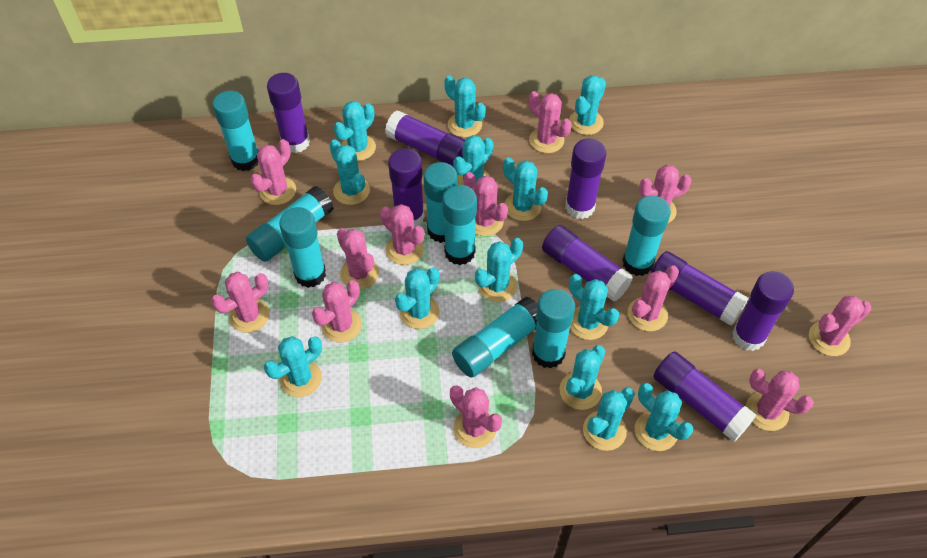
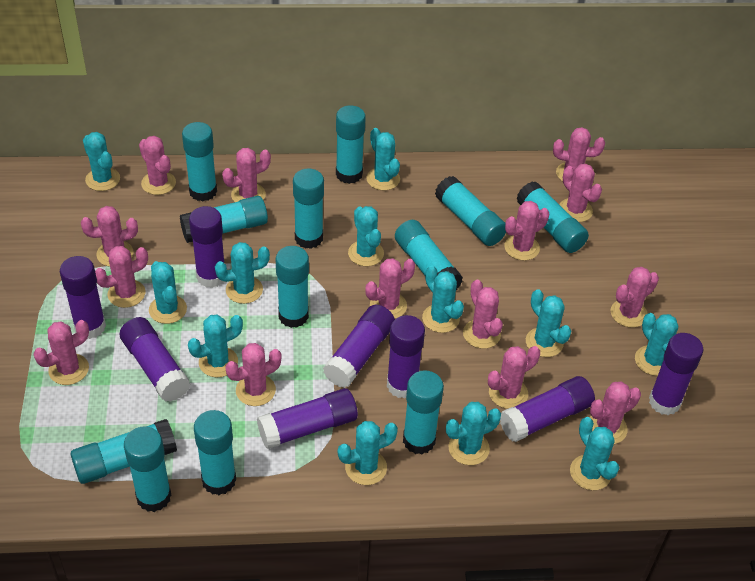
pink cactus: [211,272,270,333] [250,139,296,205] [312,280,362,342] [337,228,379,289] [380,204,425,265] [450,385,502,448] [464,172,508,236] [529,91,572,153] [628,265,679,332] [639,165,692,223] [746,369,814,431] [809,296,871,356] = 12 -> [34,320,89,385] [81,206,138,267] [95,246,148,308] [139,136,176,195] [222,148,271,202] [225,343,281,406] [365,258,415,319] [463,280,503,349] [488,346,540,409] [504,201,549,261] [553,127,605,181] [559,164,602,222] [590,382,641,444] [611,267,659,328] = 14
turquoise cactus: [264,336,322,397] [329,139,370,205] [333,101,376,161] [395,267,440,329] [444,76,486,137] [453,135,494,185] [475,238,523,302] [503,157,548,221] [559,345,605,410] [569,75,606,135] [569,274,619,340] [583,387,635,451] [635,383,693,451] = 13 -> [83,132,120,191] [149,261,187,324] [188,315,243,377] [215,242,270,304] [338,421,398,485] [348,206,384,266] [366,128,400,190] [422,266,464,333] [446,402,501,465] [526,289,571,357] [570,417,620,490] [635,313,678,376] = 12
turquoise glue stick: [212,91,259,171] [246,186,334,262] [279,207,326,288] [424,162,458,243] [442,185,477,265] [452,296,538,378] [532,289,575,369] [622,195,671,276] = 8 -> [70,419,177,484] [124,426,171,512] [180,196,268,243] [182,122,217,201] [194,410,236,495] [276,246,309,328] [293,168,324,249] [336,105,366,184] [395,220,463,290] [403,370,444,454] [435,176,506,246] [516,181,589,253] = 12

